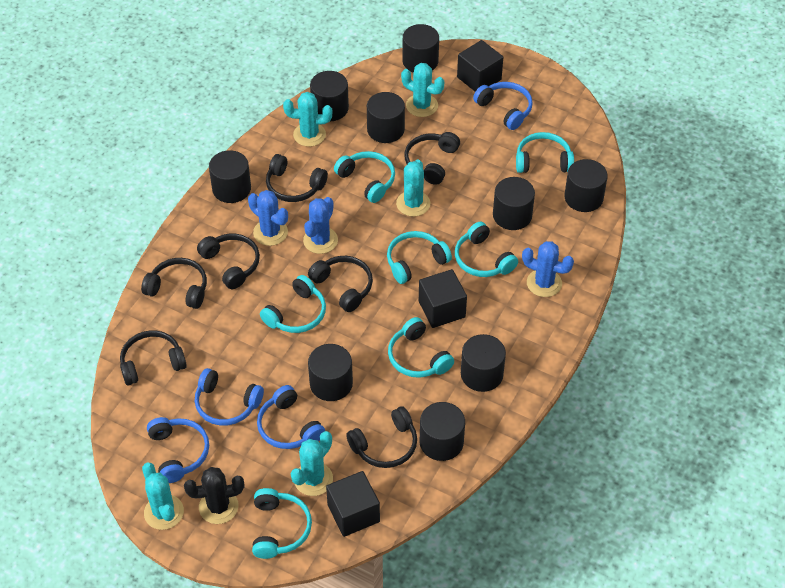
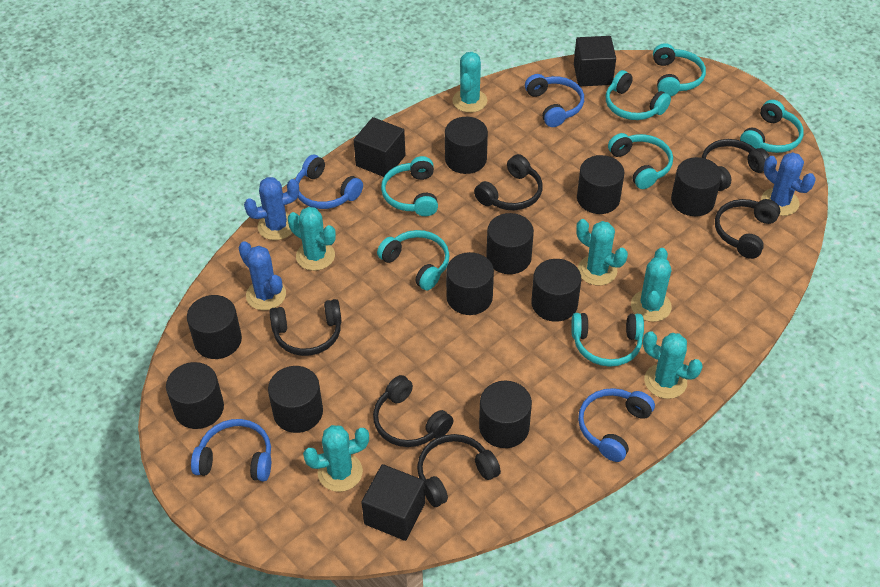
black cactus: [184,467,244,524] = 1 -> none = 0
black cylinder: [209,150,251,203] [308,344,353,401] [310,71,349,121] [367,92,405,143] [402,24,439,73] [420,402,465,461] [461,334,506,392] [493,177,535,230] [564,159,608,212] = 9 -> [166,362,224,429] [187,295,242,359] [268,366,323,433] [445,117,488,174] [446,252,494,315] [479,381,532,448] [486,213,534,274] [531,259,581,322] [577,155,624,214] [671,157,722,216] = 10
black headphones: [120,330,187,385] [141,258,207,309] [197,234,260,289] [266,154,328,202] [308,256,373,312] [346,406,417,468] [404,132,460,185] = 7 -> [270,299,342,356] [373,375,454,447] [417,434,501,507] [474,154,543,210] [702,139,770,191] [715,199,780,259] = 6
turquoise cactus: [142,462,184,530] [283,92,332,147] [291,431,333,496] [396,159,430,217] [401,63,444,117] = 5 -> [288,207,336,271] [303,425,369,492] [452,52,487,113] [576,219,628,286] [631,248,672,322] [643,331,703,399] = 6

